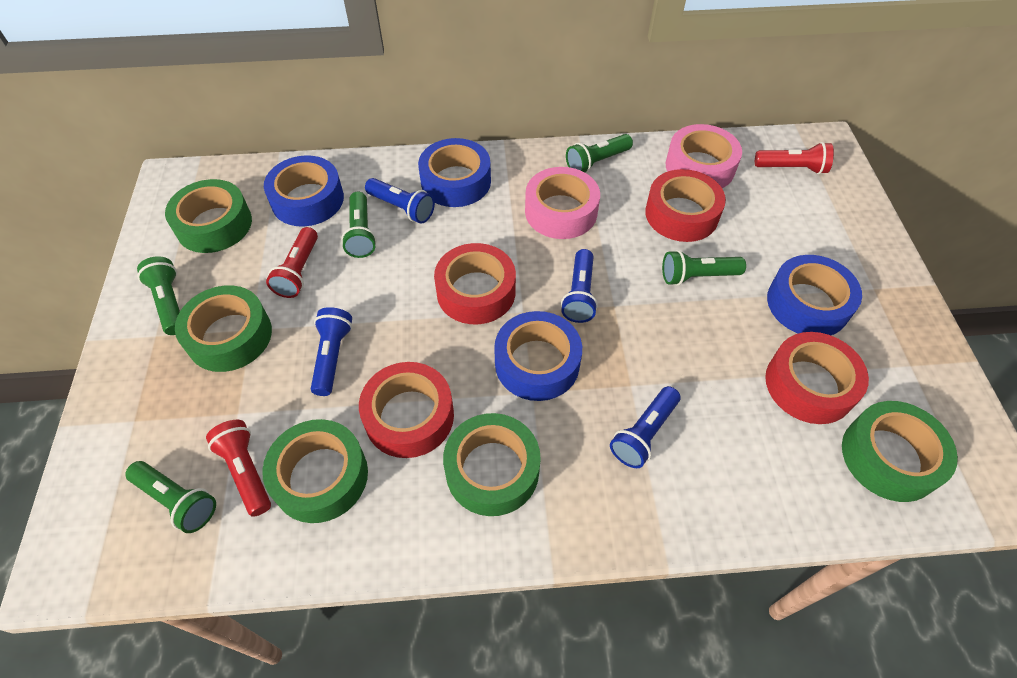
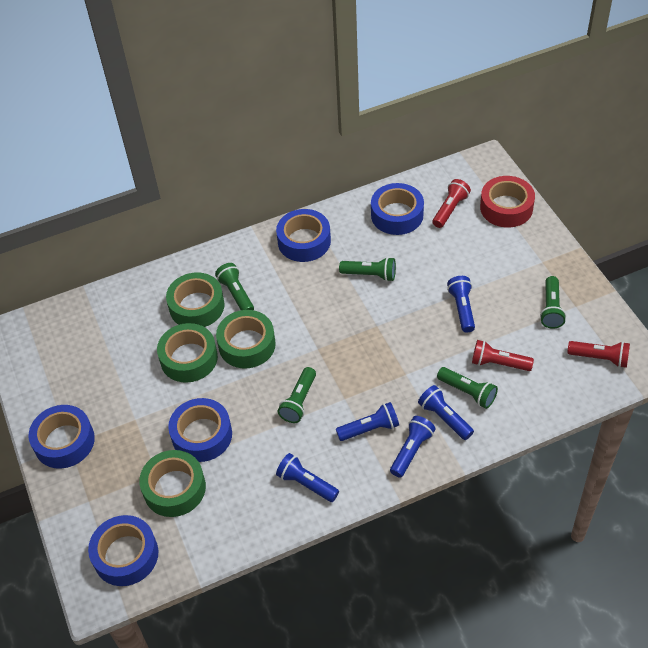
blue flashlight: [311,307,352,396] [365,178,435,224] [561,249,598,323] [610,386,680,468] = 4 -> [276,453,339,502] [336,402,399,441] [390,416,436,478] [418,385,474,440] [447,276,475,333] = 5
blue tape: [264,155,344,227] [418,138,491,207] [494,311,582,401] [767,255,862,335] = 4 -> [29,405,95,469] [88,515,159,586] [168,398,232,462] [276,209,331,262] [371,183,424,235] = 5
green tape: [165,179,252,253] [175,285,272,372] [262,419,368,523] [443,413,541,516] [842,401,958,502] = 5 -> [139,450,206,517] [157,323,218,383] [166,272,224,327] [216,310,276,368] = 4
pink tape: [525,167,600,239] [666,124,742,188] = 2 -> none = 0
red tape: [359,362,454,458] [434,243,516,324] [645,169,726,242] [765,332,869,424] = 4 -> [480,176,535,228] = 1

